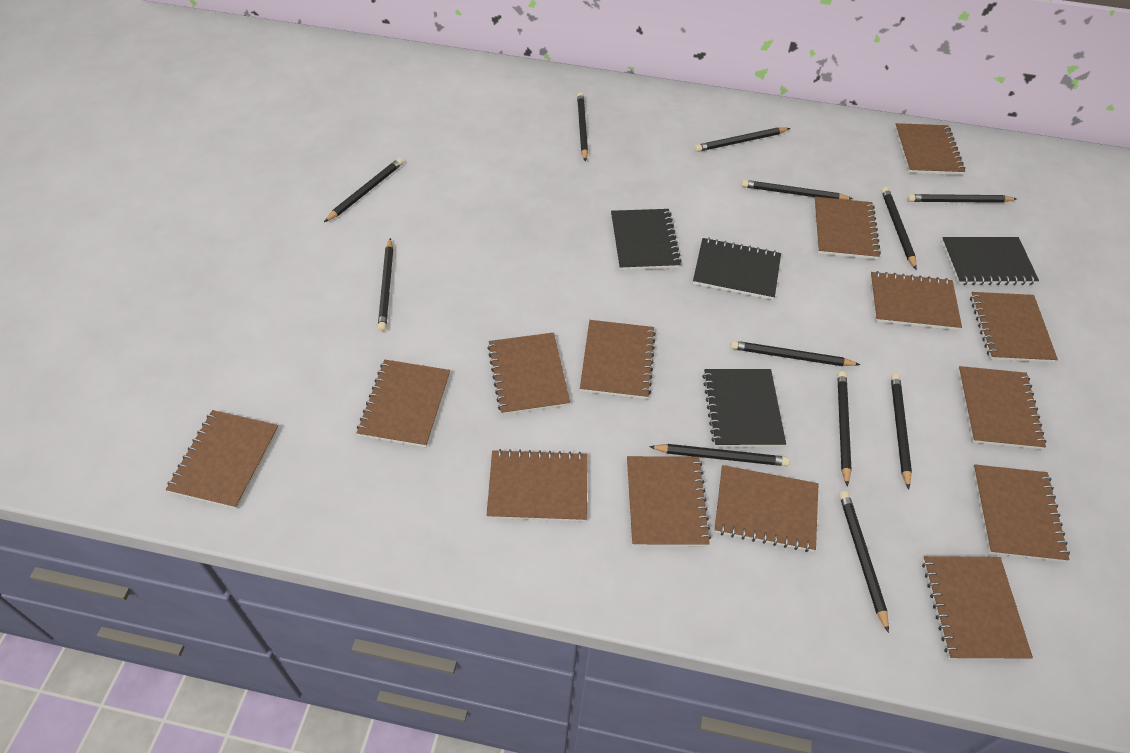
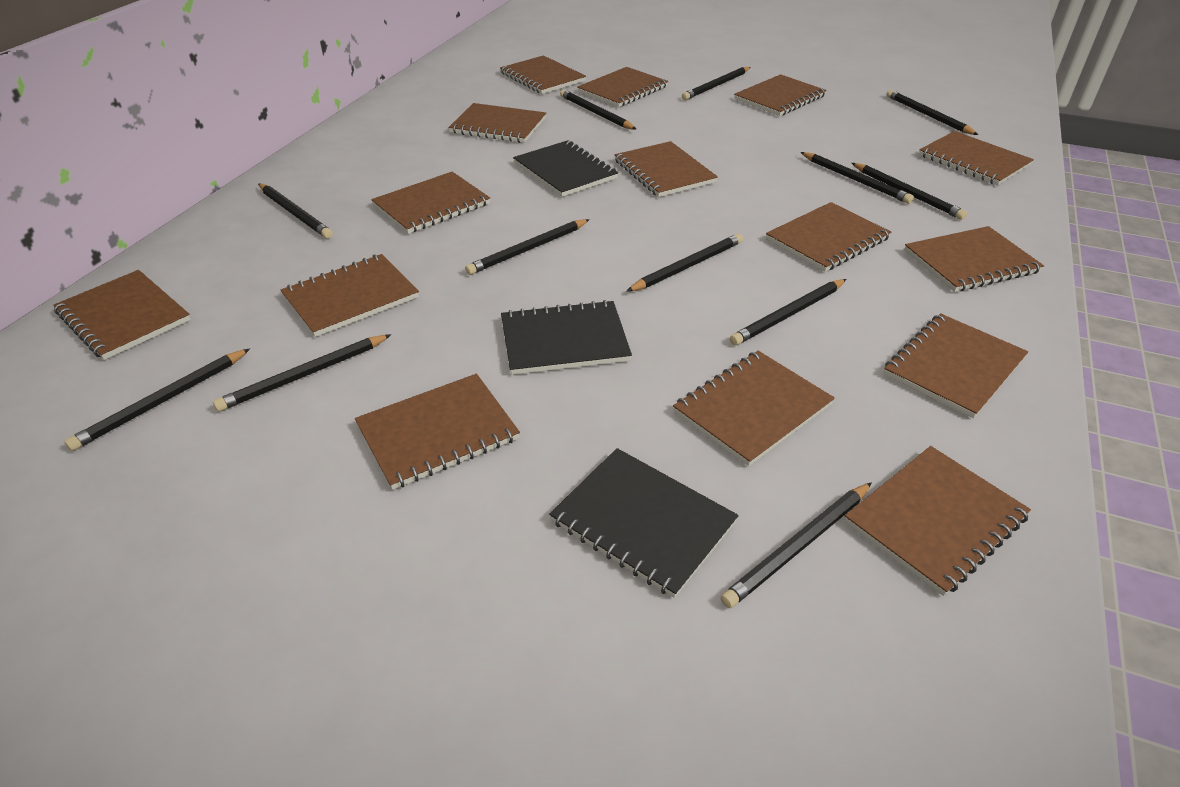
black notebook: [611,209,682,270] [693,238,781,300] [702,369,786,447] [941,237,1039,285] = 4 -> [501,300,632,375] [513,140,618,197] [549,448,739,598] = 3
brown notebook: [166,410,279,509] [357,359,450,447] [487,332,570,415] [487,449,588,522] [580,320,656,399] [627,456,711,546] [714,465,819,552] [814,197,881,260] [870,271,962,330] [895,123,965,175] [922,556,1033,660] [958,366,1046,450] [970,292,1058,363] [973,465,1070,562] = 14 -> [53,270,191,360] [281,254,419,337] [355,374,520,490] [371,172,490,234] [449,103,546,143] [500,55,586,94] [577,67,668,107] [615,141,718,197] [673,351,835,466] [734,74,827,116] [766,202,891,272] [844,446,1031,596] [884,313,1028,418] [904,226,1044,292] [919,131,1034,185] = 15

